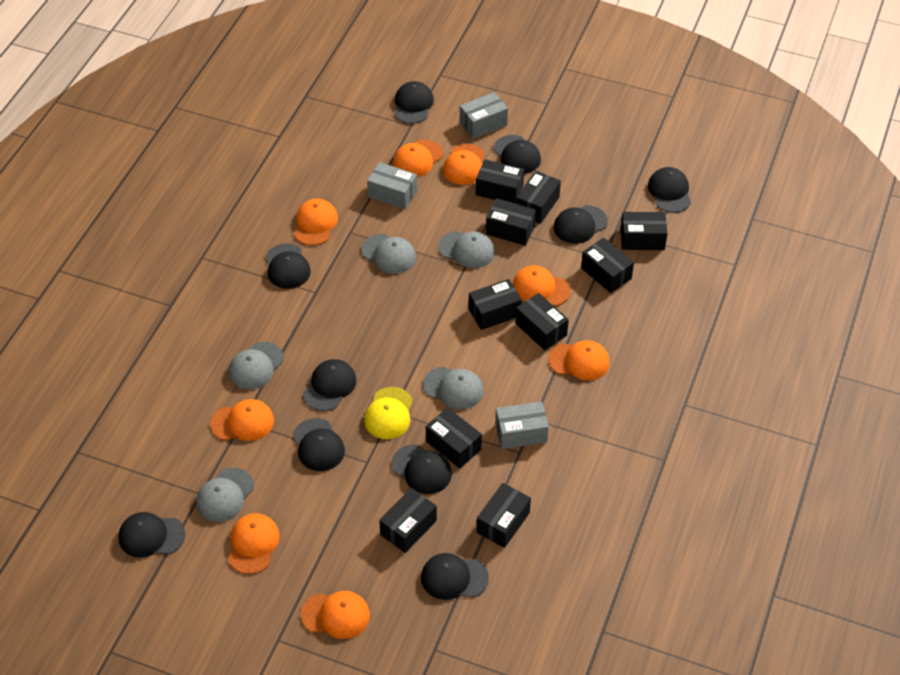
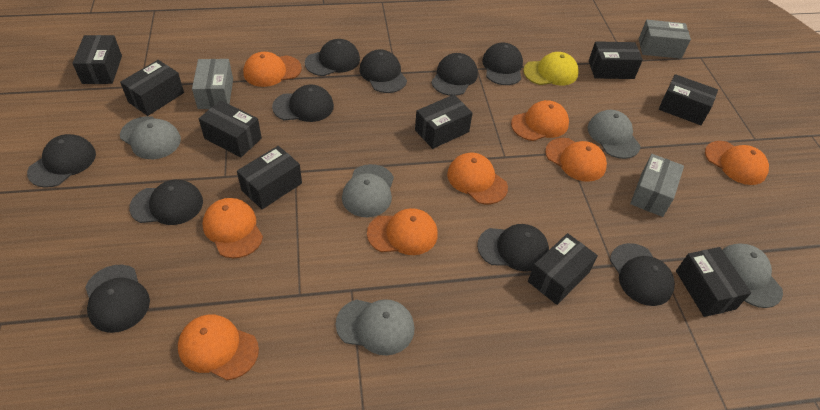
black box: [379,488,437,553] [426,407,482,469] [469,279,522,330] [476,160,524,204] [477,483,531,548] [486,198,536,246] [515,293,569,350] [516,171,561,224] [581,238,634,293] [620,212,668,250] = 10 -> [72,35,122,84] [120,60,184,116] [199,100,262,157] [237,146,302,209] [415,95,473,149] [528,233,598,305] [589,41,643,79] [659,74,718,125] [676,247,751,317] = 9

